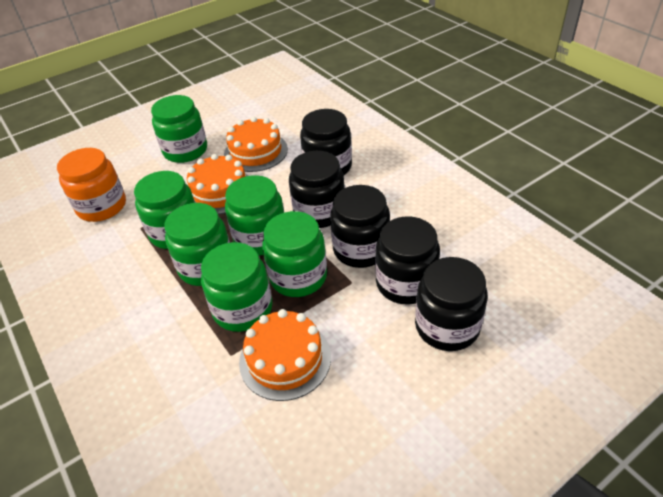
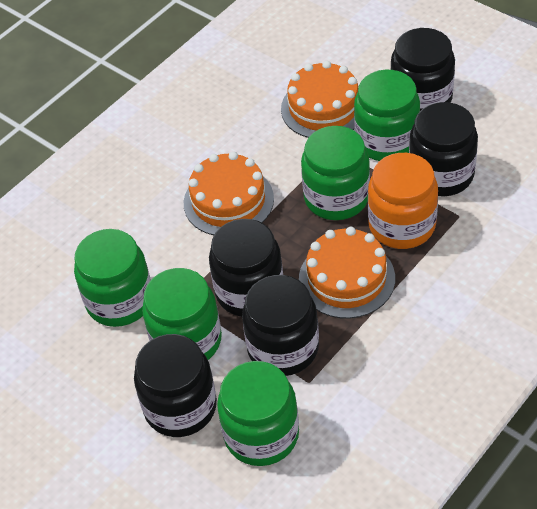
green jar: [134,171,195,249] [151,95,207,163] [164,203,230,286] [201,242,272,332] [225,175,284,256] [262,211,327,297] = 6 -> [74,229,151,327] [142,268,222,360] [217,361,299,466] [301,126,370,220] [354,70,420,161] = 5

